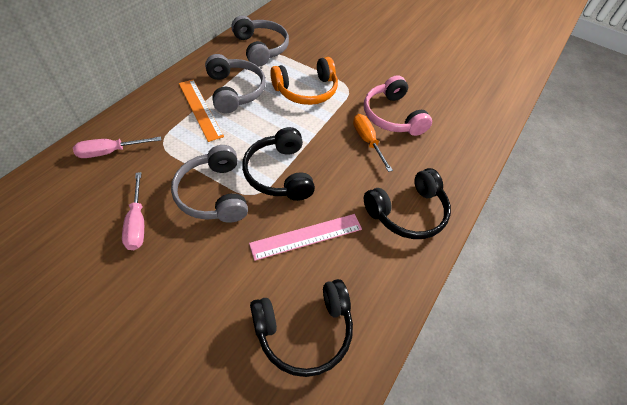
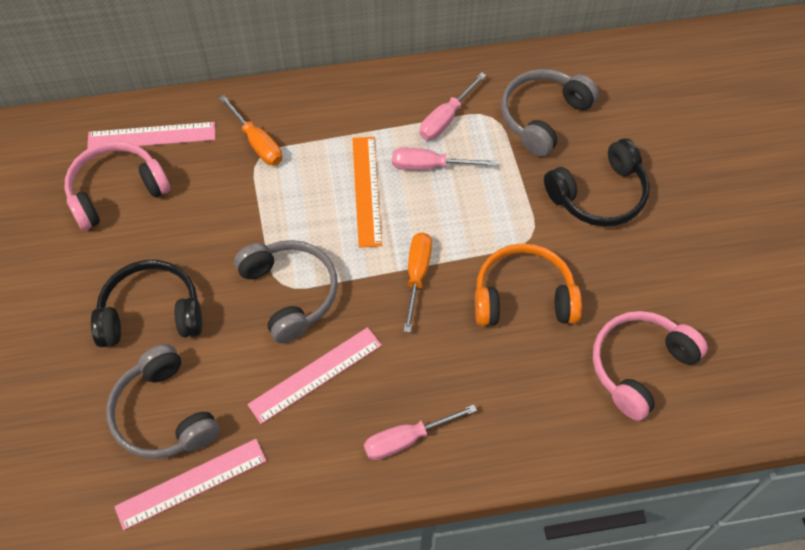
black headphones: [242,127,315,201] [250,279,353,377] [364,168,451,239] = 3 -> [91,260,202,347] [544,138,650,227] = 2
orange screwdriver: [353,114,393,172] = 1 -> [219,95,282,166] [403,232,432,333] = 2
pink headphones: [364,75,432,136] = 1 -> [65,141,170,230] [593,311,708,421] = 2
pink ruler: [249,214,362,261] = 1 -> [87,122,215,149] [114,439,267,530] [247,327,382,424] = 3
pink screwdriver: [73,136,161,158] [122,172,144,250] = 2 -> [364,404,477,460] [392,148,495,170] [419,72,486,140] = 3

